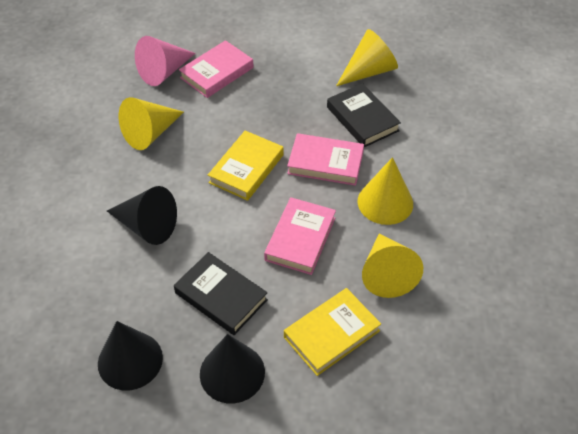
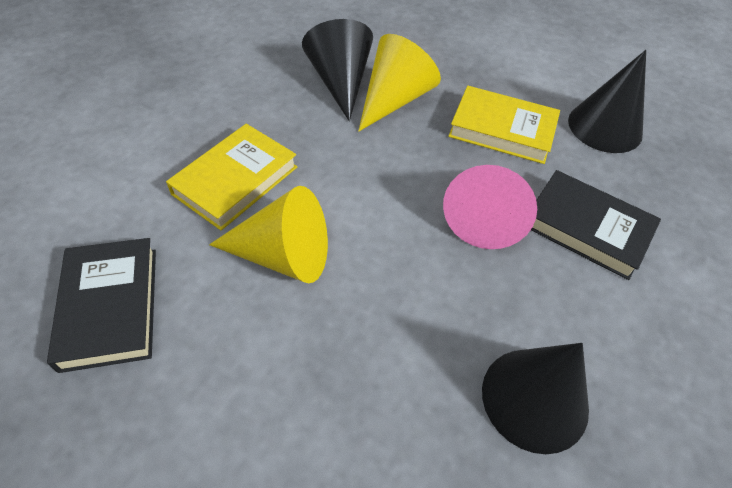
pink book: [179,40,253,98] [264,197,336,275] [287,133,364,186] = 3 -> none = 0
yellow cone: [119,97,184,150] [336,29,398,86] [358,157,413,225] [362,234,423,298] = 4 -> [209,186,328,283] [359,34,441,131] = 2

